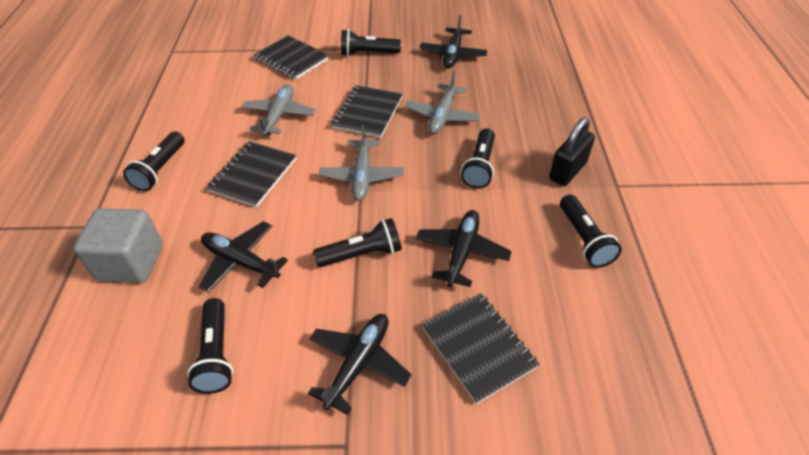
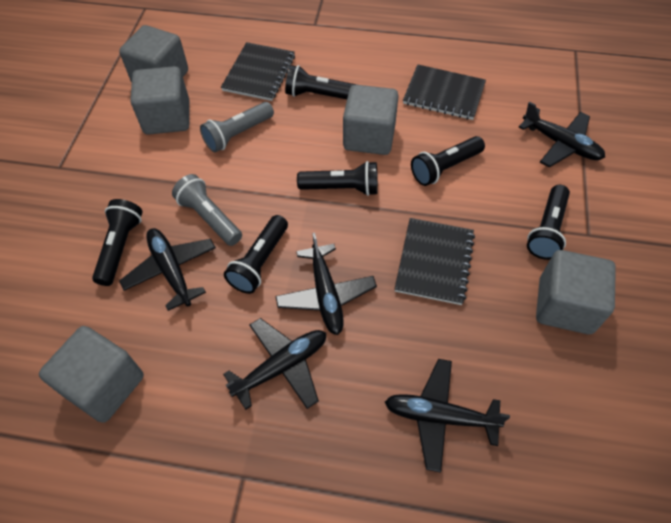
black notebook: [206,141,296,207] [254,35,329,79] [331,85,403,138] [422,293,540,404] = 4 -> [221,42,295,101] [395,218,475,305] [403,64,486,120] = 3
black padlock: [549,117,595,186] = 1 -> none = 0
black plane: [198,221,288,292] [308,314,411,415] [416,210,512,287] [419,15,488,68] = 4 -> [119,228,216,311] [223,318,326,410] [275,233,377,335] [385,359,510,473] [518,102,605,168] = 5
grey cube: [73,208,163,283] = 1 -> [39,326,144,423] [119,25,188,82] [130,66,189,135] [343,85,398,155] [536,250,616,334] = 5
grey flashlight: none = 0 -> [172,174,242,246] [200,102,274,152] = 2
grey plane: [241,84,316,136] [319,125,404,201] [405,71,481,134] = 3 -> none = 0

